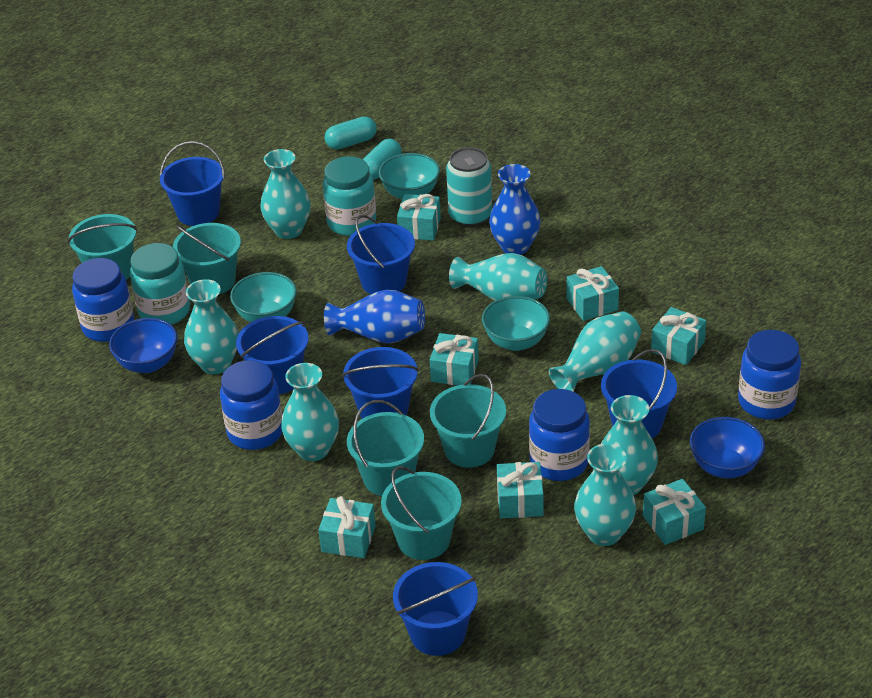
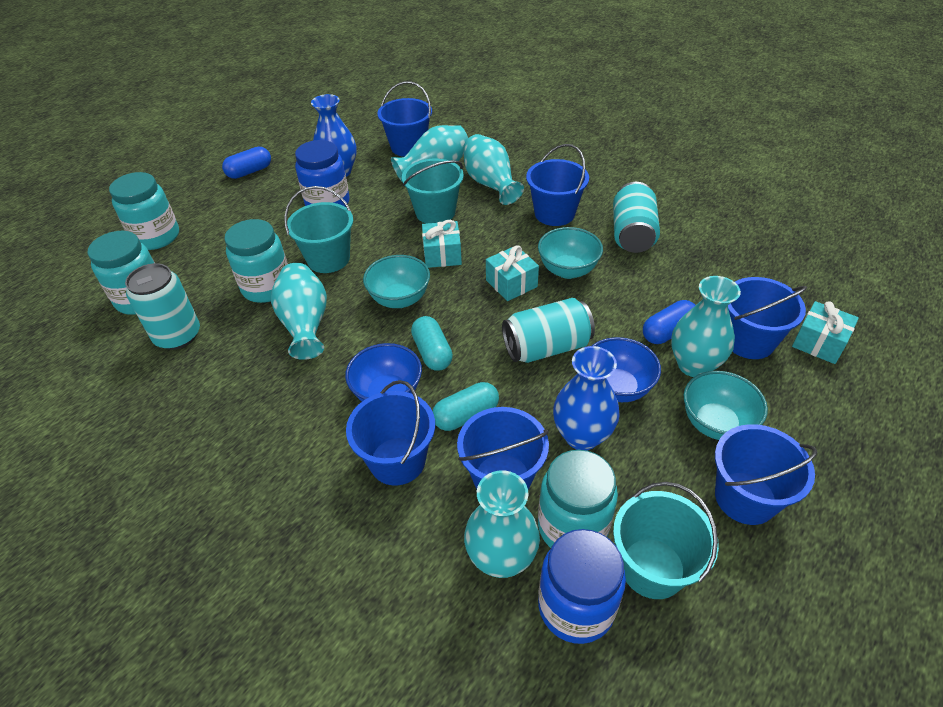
blue capsule: none = 0 -> [222,147,271,179] [643,300,696,344] = 2
blue jar: [72,258,134,342] [220,360,282,450] [529,389,590,481] [738,330,801,419] = 4 -> [295,140,350,207] [538,529,626,644] = 2
turquoise bucket: [68,214,137,280] [173,223,241,295] [347,400,424,496] [381,466,462,560] [430,374,506,468] = 5 -> [284,186,353,273] [402,159,464,224] [613,482,719,599] = 3
turquoise can: [446,147,492,227] = 1 -> [125,263,200,350] [502,298,595,363] [613,182,660,253] = 3
turquoise gift: [318,496,376,558] [397,194,441,241] [430,333,479,385] [497,462,544,518] [566,266,619,321] [643,479,706,545] [651,307,706,365] = 7 -> [422,220,462,268] [486,245,539,301] [792,301,859,364] = 3
turquoise jar: [130,243,190,325] [323,156,376,236] = 2 -> [88,231,155,315] [109,172,179,250] [224,219,288,303] [538,450,618,548] = 4
turquoise vase: [184,279,239,374] [260,149,311,239] [281,363,339,461] [449,253,547,301] [549,311,641,392] [574,444,636,546] [601,395,658,495] = 7 -> [271,263,327,360] [391,125,468,181] [463,134,524,205] [464,470,540,578] [671,276,741,377] = 5

